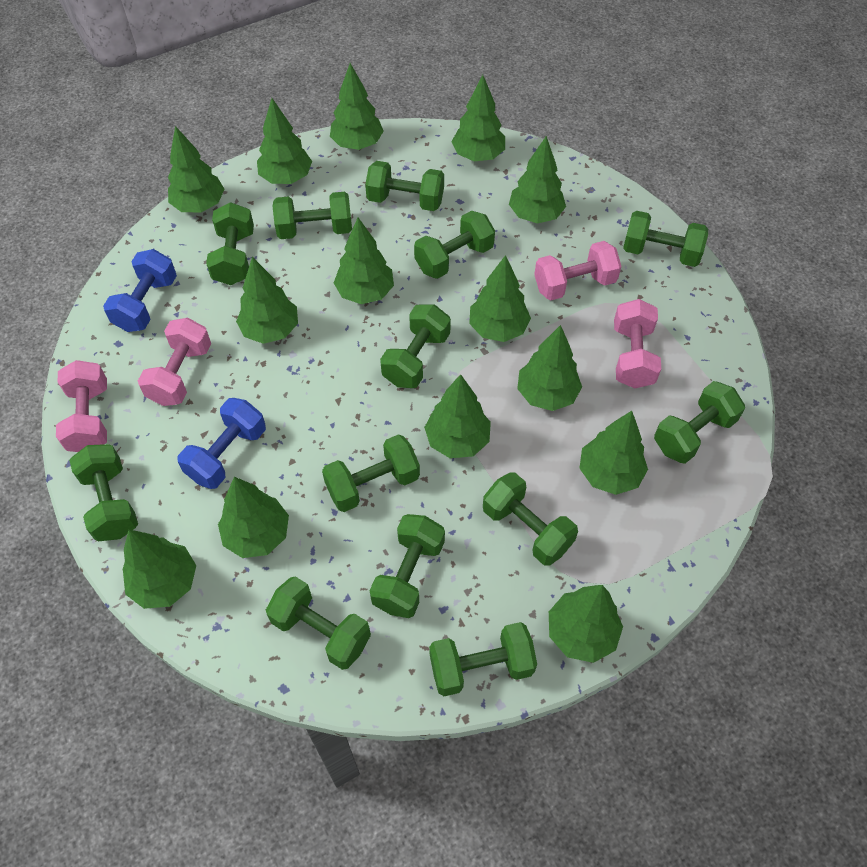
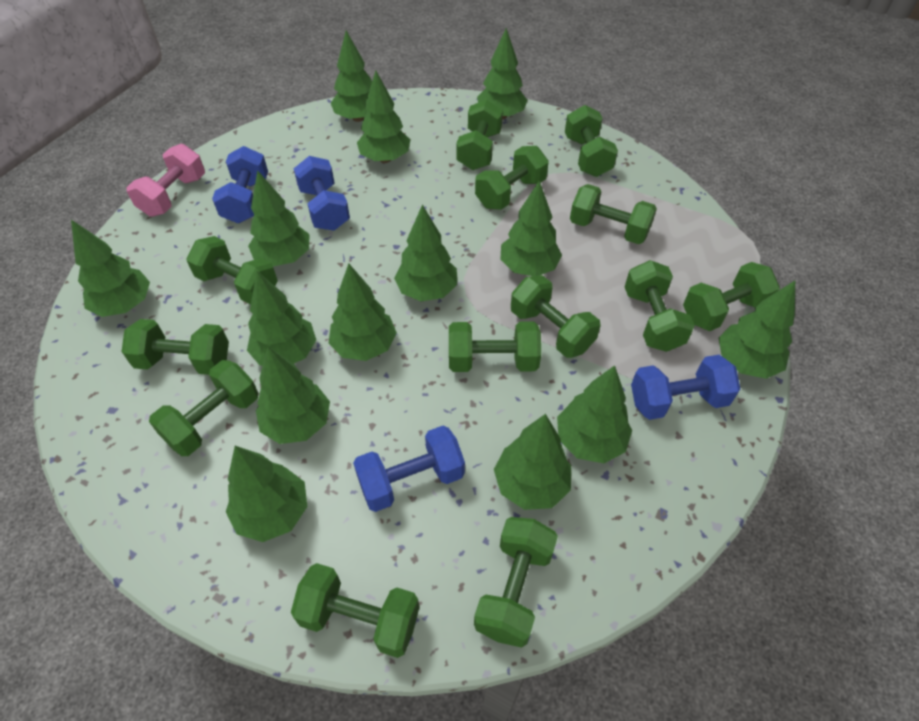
blue dumbbell: [103,249,177,332] [177,398,266,489] = 2 -> [212,146,268,223] [294,156,350,231] [353,426,465,512] [631,355,740,420] = 4
pink dumbbell: [56,360,107,452] [138,318,211,406] [534,241,622,300] [614,299,661,388] = 4 -> [126,144,205,217] = 1

